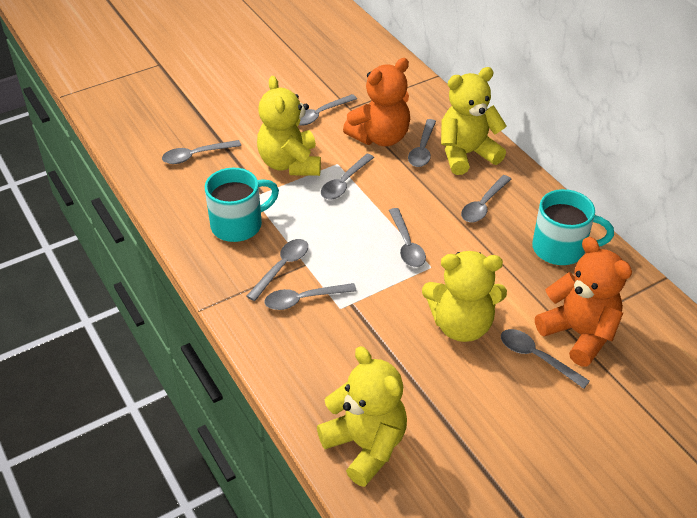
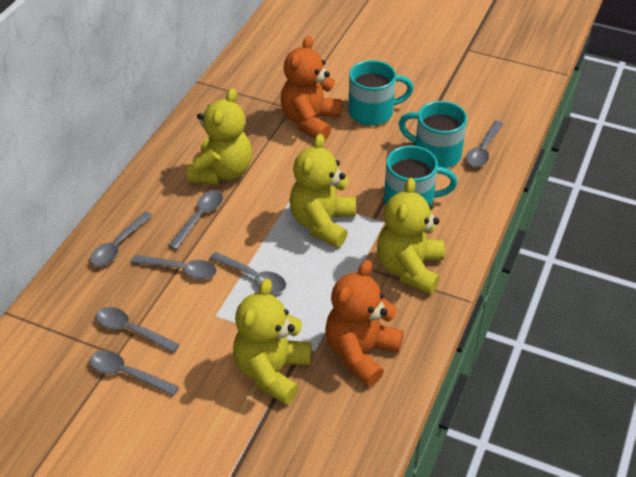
grey spoon: [162,140,241,164] [246,239,308,301] [265,283,357,310] [299,94,357,126] [321,154,374,200] [389,208,426,267] [408,119,436,167] [461,175,511,222] [501,329,590,389] = 9 -> [90,212,153,266] [90,351,179,396] [96,307,180,353] [131,255,217,279] [168,190,223,250] [209,252,286,293] [466,121,503,167] = 7
turquoise mug: [205,168,279,242] [532,189,614,265] = 2 -> [348,60,414,126] [384,145,458,205] [399,101,467,168] = 3

